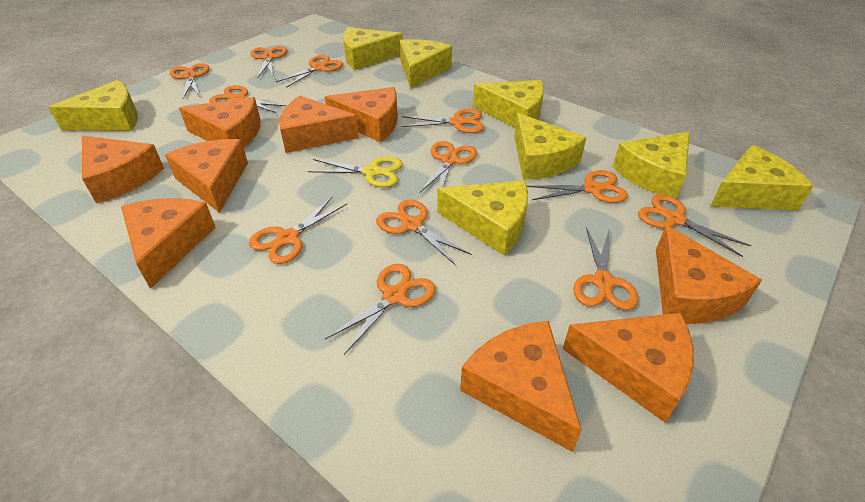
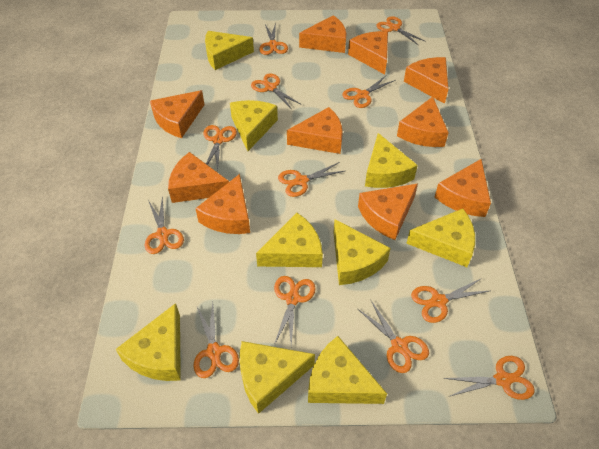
orange cheese: [82,136,164,203] [121,198,216,289] [165,139,248,213] [179,97,261,148] [279,95,359,153] [325,87,398,142] [460,321,582,452] [563,313,694,423] [656,225,762,324] = 9 -> [150,90,205,138] [168,152,229,203] [195,174,250,234] [287,107,343,154] [299,15,347,53] [348,31,388,75] [358,184,418,240] [397,97,449,147] [404,57,448,104] [435,159,491,217] = 10
yellow cheese: [49,80,138,131] [343,27,403,70] [400,39,452,88] [437,180,528,256] [473,80,544,127] [514,113,586,180] [613,131,690,199] [710,145,813,211] = 8 -> [116,303,181,381] [205,31,254,70] [230,100,278,151] [240,341,315,414] [256,213,323,267] [308,336,387,404] [333,219,391,285] [365,133,418,188] [406,209,475,267] = 9
yellow scissors: [308,157,403,187] = 1 -> none = 0

